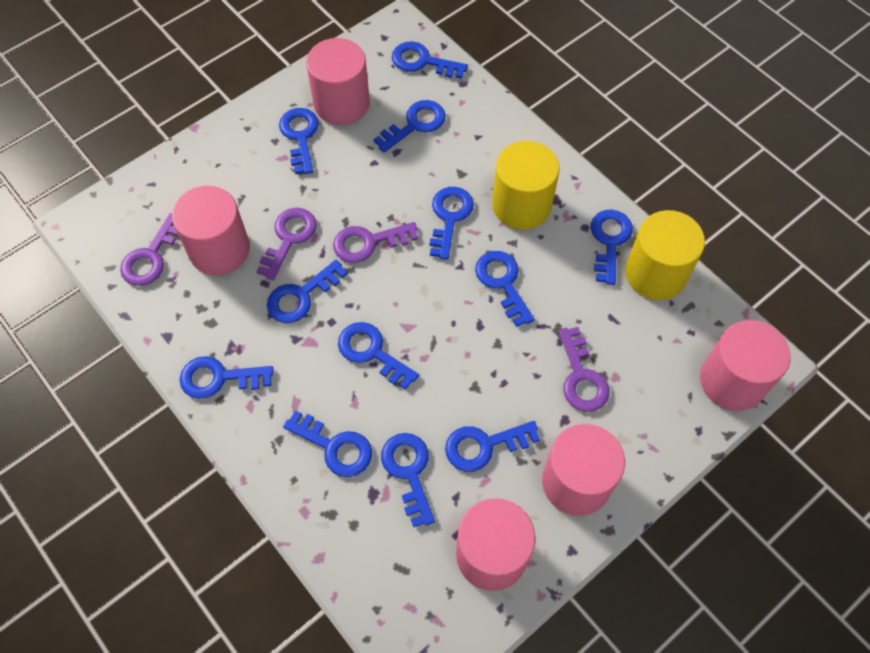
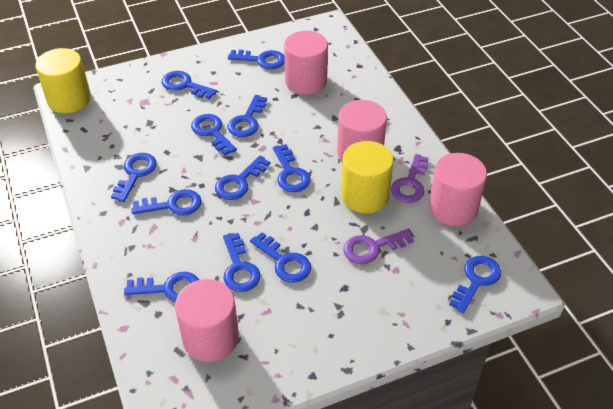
pink cylinder: [172,186,250,275] [306,38,370,125] [456,498,535,591] [542,424,625,516] [700,320,791,411] = 5 -> [175,279,239,362] [284,31,328,95] [337,100,387,161] [429,153,487,226] = 4
purple key: [120,213,179,286] [257,208,317,280] [333,222,419,263] [559,327,610,412] = 4 -> [343,229,414,264] [391,154,429,203] = 2

